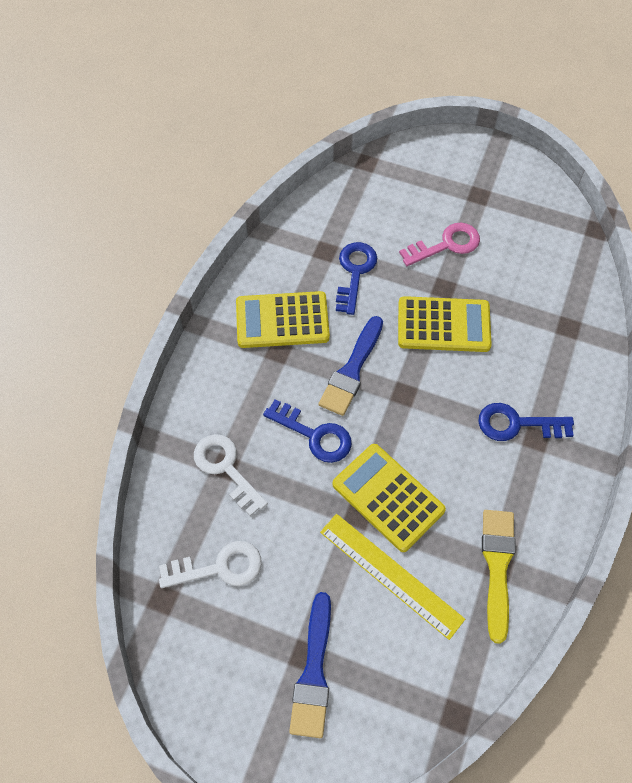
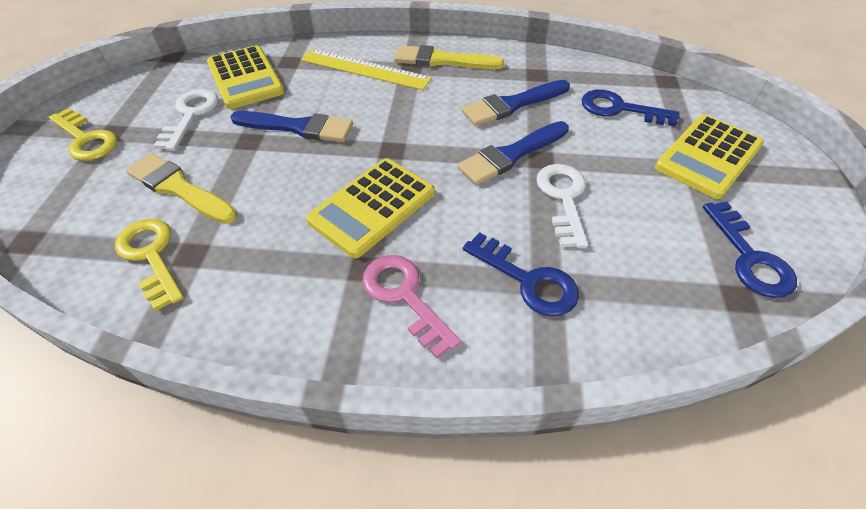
blue brush: [289,592,331,738] [319,316,383,416] = 2 -> [230,111,353,142] [457,121,569,185] [461,80,570,126] = 3
yellow brush: [482,510,516,644] = 1 -> [126,153,237,224] [394,45,504,69] = 2
yellow key: none = 0 -> [49,108,118,161] [115,219,184,311] = 2

